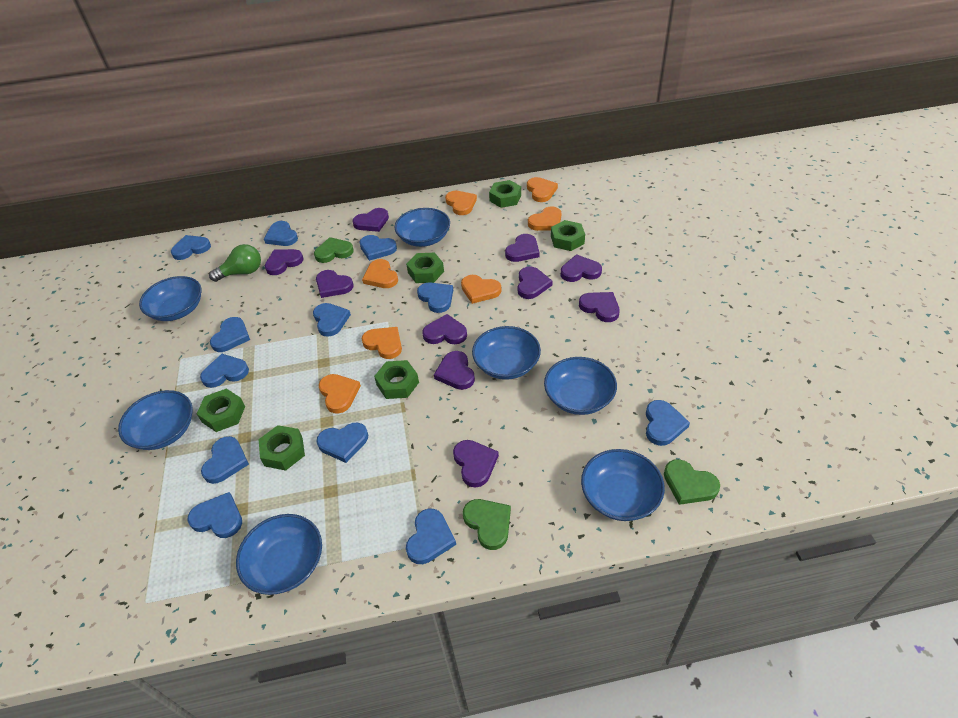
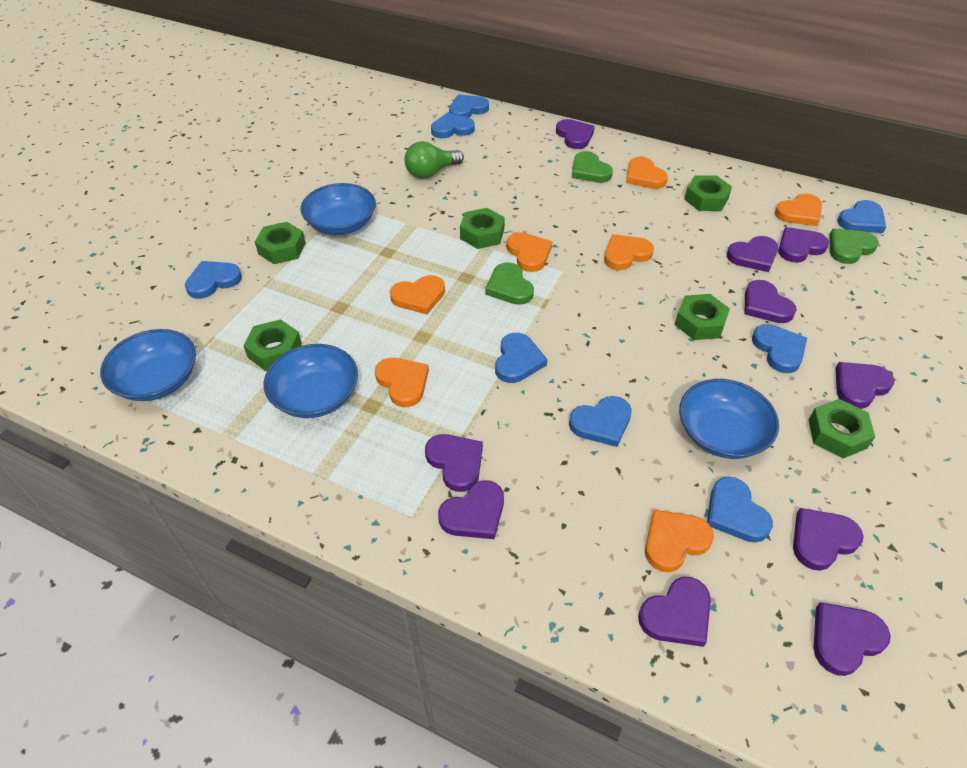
blue bowl: [118,390,193,450] [139,276,202,321] [236,514,322,595] [394,208,450,247] [472,326,541,380] [544,357,617,415] [581,449,665,521] = 7 -> [100,329,196,401] [264,344,358,418] [301,183,376,235] [679,379,779,459] = 4
blue heart: [171,235,211,260] [188,492,242,538] [200,354,249,388] [201,436,249,484] [210,317,250,352] [264,221,298,246] [313,303,351,337] [316,423,368,463] [360,235,397,261] [406,509,456,564] [417,282,453,313] [646,400,690,446] = 12 -> [185,261,242,299] [431,112,475,138] [449,94,489,118] [495,333,547,383] [569,396,632,447] [707,477,773,543] [752,324,807,373] [838,200,886,233] = 8

